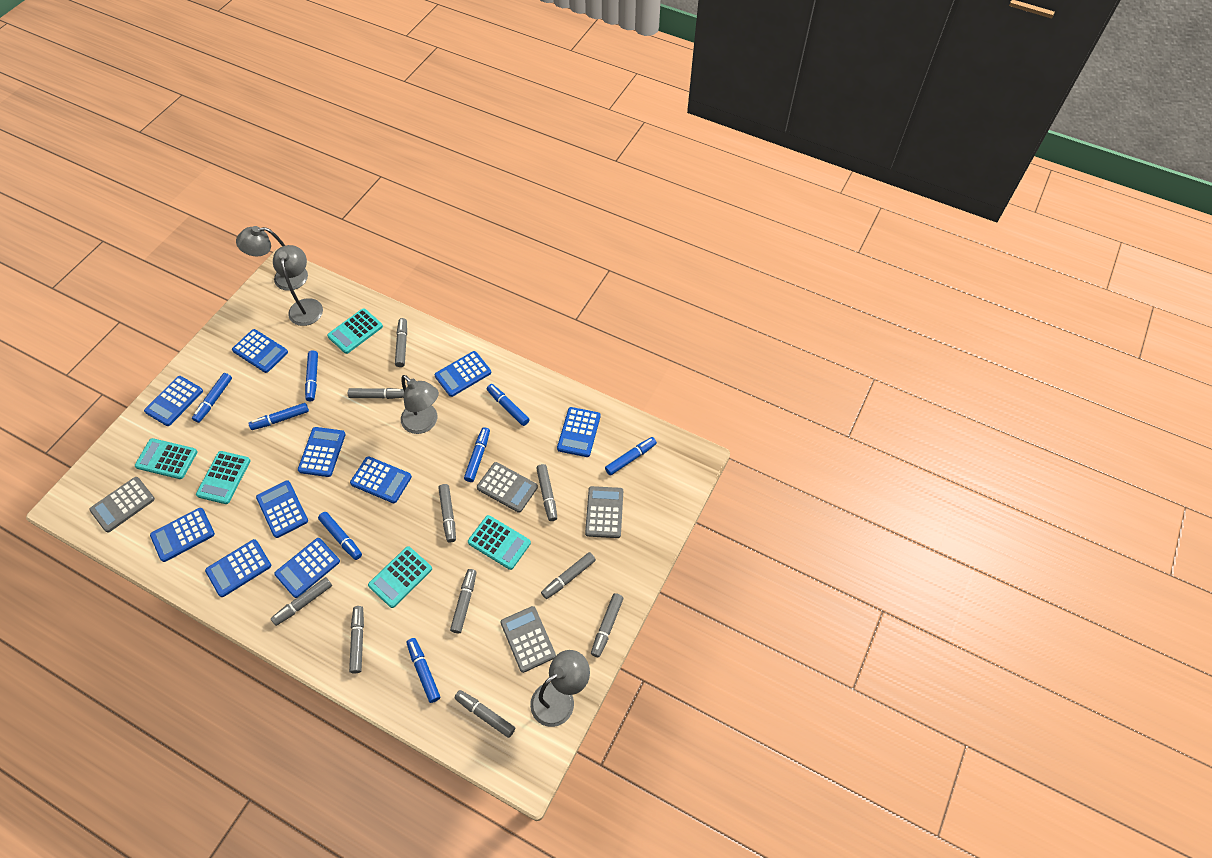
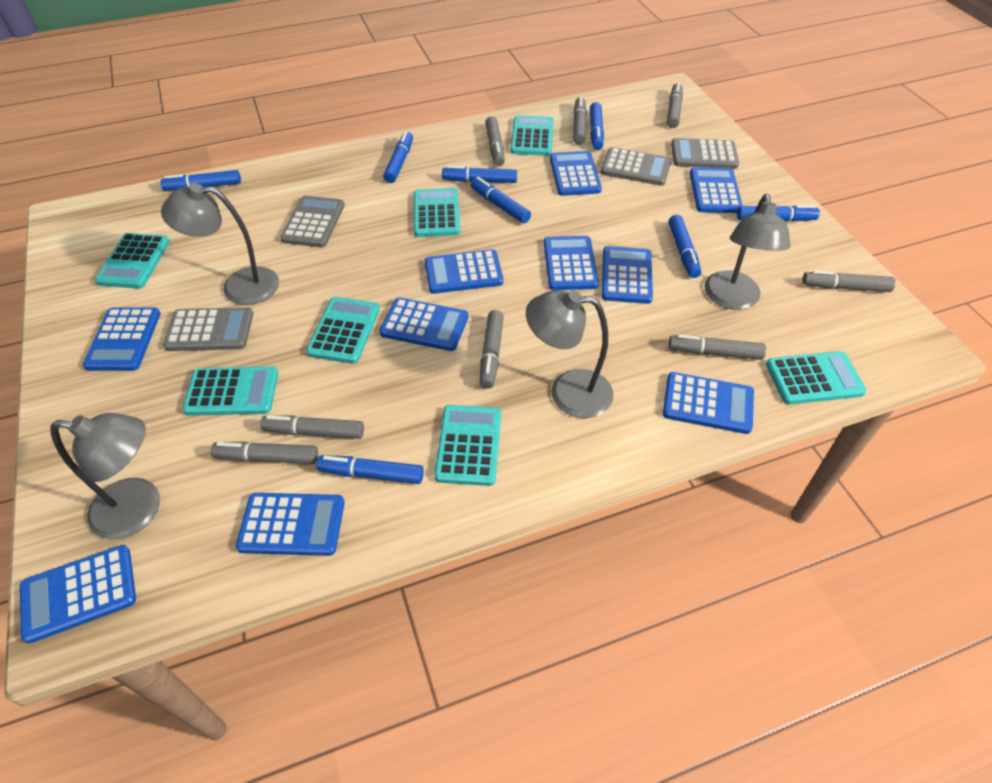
grey marker: [271,577,332,626] [348,388,404,399] [349,606,364,673] [395,318,407,367] [439,484,456,543] [450,569,477,633] [454,690,515,738] [536,464,557,521] [541,552,596,599] [591,593,624,657] = 10 -> [211,441,318,464] [260,415,364,439] [480,310,504,389] [485,116,505,166] [573,96,587,145] [667,82,683,128] [669,334,766,360] [802,270,896,292] = 8
turquoise calculator: [135,438,197,479] [196,451,250,504] [327,308,383,354] [368,546,432,608] [468,515,531,570] = 5 -> [95,233,170,289] [182,366,279,416] [306,297,380,364] [414,188,460,237] [434,405,501,486] [511,115,554,156] [766,351,867,404] = 7

